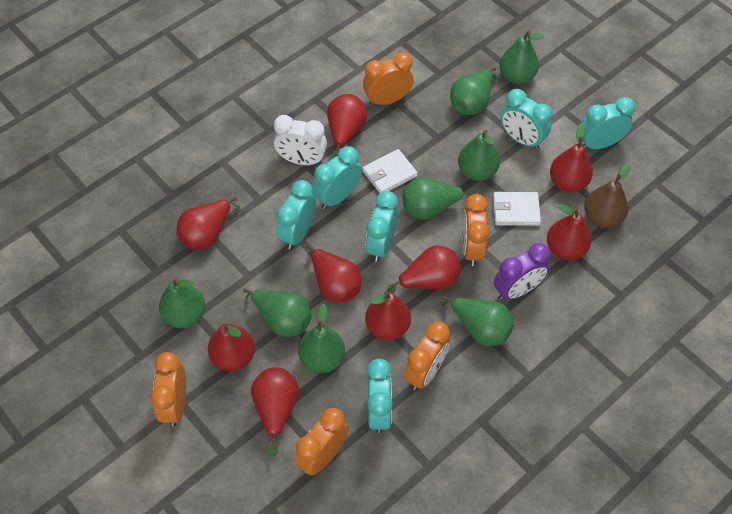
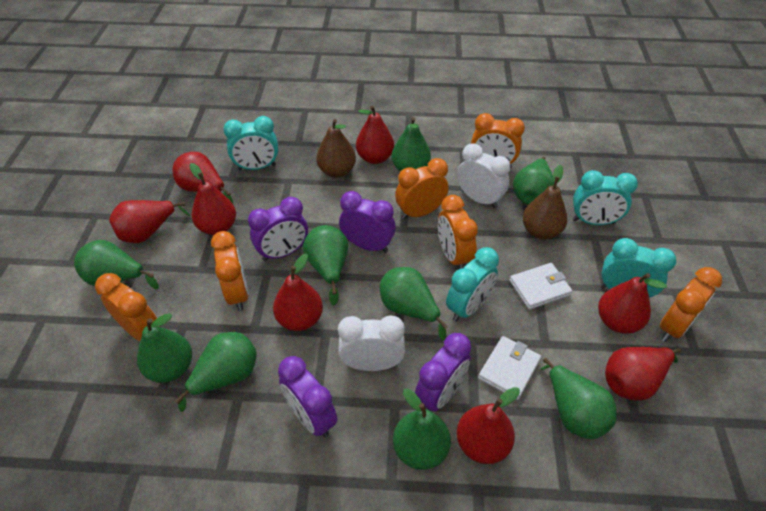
brown pear: [584,163,631,228] = 1 -> [316,119,356,178] [523,165,567,239] = 2
green pear: [159,278,205,328] [243,288,312,337] [298,304,345,373] [402,177,474,220] [441,296,514,346] [450,67,497,115] [458,130,500,181] [499,31,544,84] = 8 -> [74,240,159,289] [137,313,192,383] [175,332,256,412] [303,225,348,305] [380,267,448,341] [392,117,431,172] [393,389,451,470] [513,157,554,205] [540,358,617,439] = 9
orange clock: [150,352,186,427] [295,408,349,476] [363,52,414,106] [404,322,450,390] [462,194,490,266] = 5 -> [95,273,157,341] [211,231,249,311] [395,158,449,220] [438,195,478,269] [471,113,525,168] [660,267,722,342] = 6
purple clock: [494,243,550,301] = 1 -> [248,197,308,261] [278,356,337,438] [339,191,396,253] [415,333,471,411] = 4
red pear: [176,196,241,250] [208,323,255,371] [251,367,299,457] [307,244,362,303] [327,94,367,159] [365,291,411,340] [387,245,461,293] [547,204,591,260] [550,123,593,192] = 9 -> [109,200,190,243] [172,152,233,203] [190,163,236,235] [273,254,323,331] [356,106,394,164] [456,387,520,464] [598,273,667,334] [605,347,681,401] = 8
turquoise clock: [277,180,316,250] [313,146,362,209] [366,191,398,262] [367,359,393,433] [501,89,552,150] [582,97,635,149] = 6 -> [223,116,278,170] [446,247,499,322] [573,170,638,225] [601,238,676,298] = 4
white clock: [274,115,327,165] = 1 -> [338,315,405,371] [457,143,510,208] = 2

